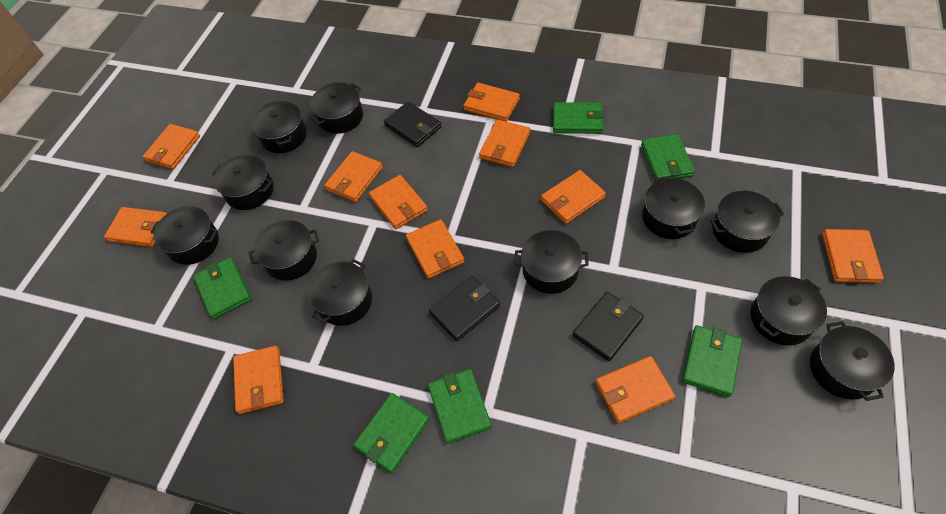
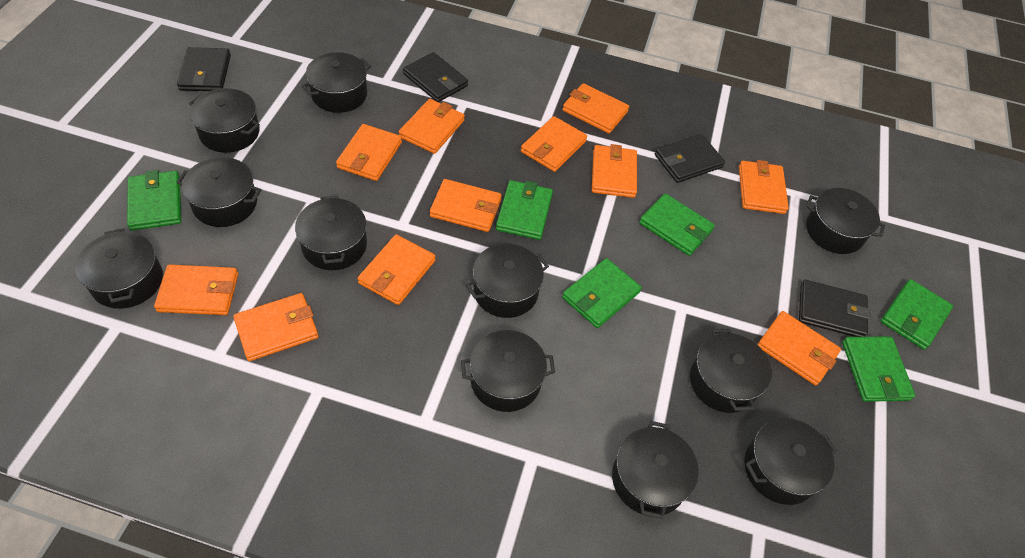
black wallet: [384,101,442,147] [429,276,500,341] [573,292,644,361] = 3 -> [177,47,231,91] [403,52,468,102] [655,134,725,183] [799,280,871,337] = 4

